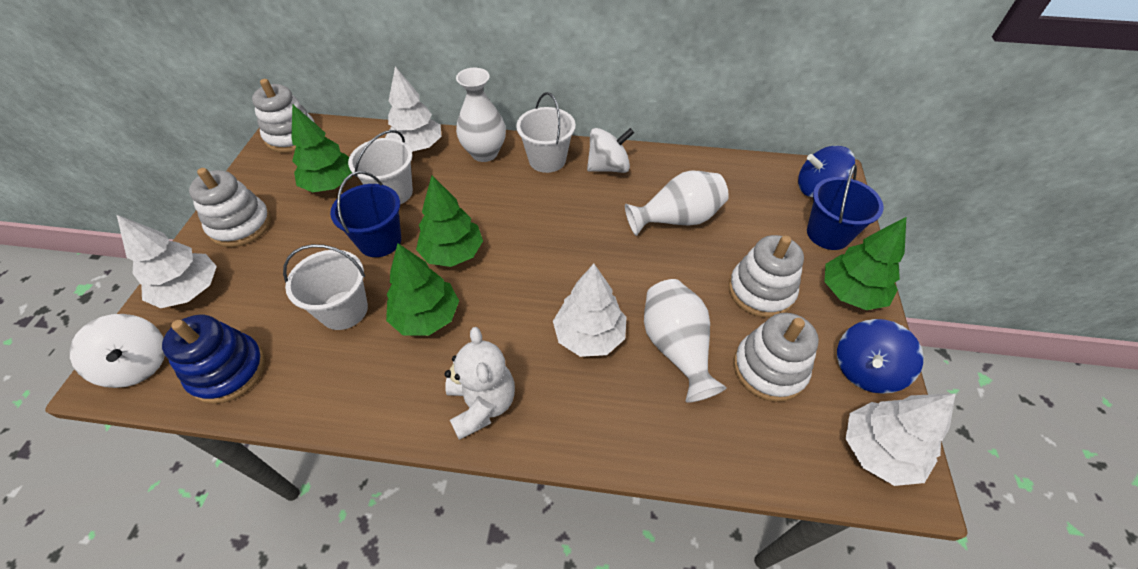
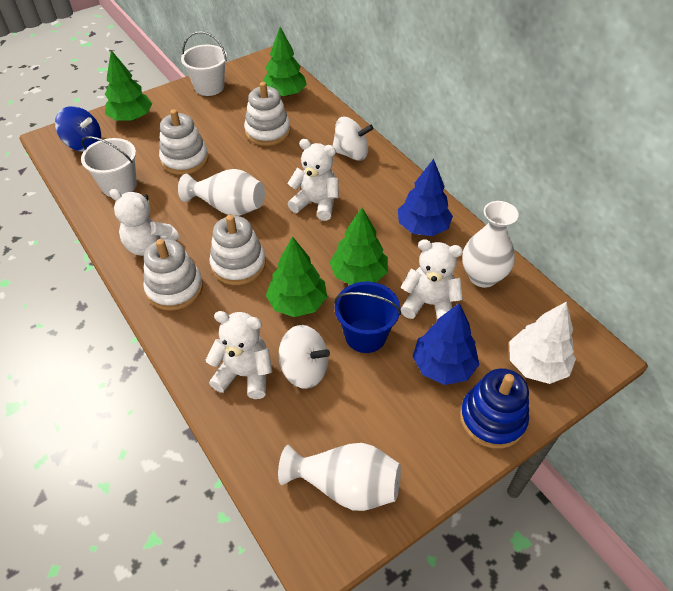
blue bucket: [330,171,401,257] [807,164,884,250] = 2 -> [334,282,401,353] = 1
blue spinning top: [798,146,855,197] [837,319,923,394] = 2 -> [55,106,101,152] = 1
blue tree: none = 0 -> [398,159,453,236] [413,303,479,385] = 2
white bucket: [283,244,368,330] [348,130,413,204] [516,92,576,173] = 3 -> [81,136,137,197] [181,31,227,96] = 2
white teddy bear: [445,327,515,440] = 1 -> [109,189,179,256] [205,311,272,399] [287,139,339,221] [400,239,463,319] = 4
white tree: [116,214,217,308] [386,66,442,152] [553,264,626,357] [846,394,956,486] = 4 -> [509,301,576,384] = 1

